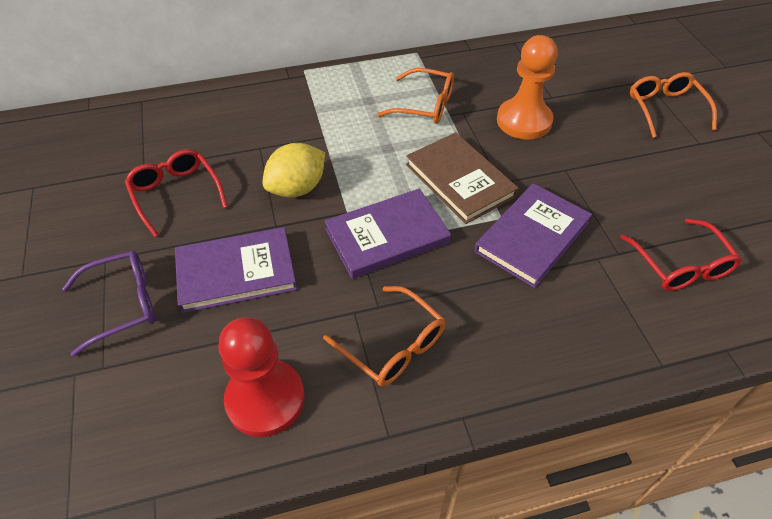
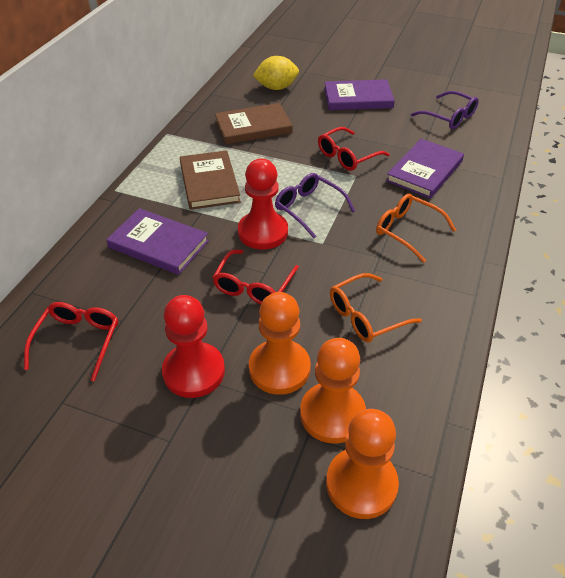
brown book: [406,132,519,224] = 1 -> [180,150,241,210] [215,103,293,144] = 2
orange glasses: [323,286,445,386] [377,68,454,124] [630,72,717,138] = 3 -> [330,273,422,343] [376,194,456,263] = 2
orange pawn: [497,35,558,140] = 1 -> [249,292,311,395] [300,338,366,444] [326,409,399,519] = 3
purple glasses: [62,250,155,356] = 1 -> [275,173,355,238] [411,91,479,129] = 2
red glasses: [125,149,228,237] [620,218,742,291] = 2 -> [24,302,118,381] [212,250,299,304] [318,127,390,171] = 3
red pawn: [218,317,305,437] = 1 -> [162,295,225,398] [238,159,288,249] = 2

